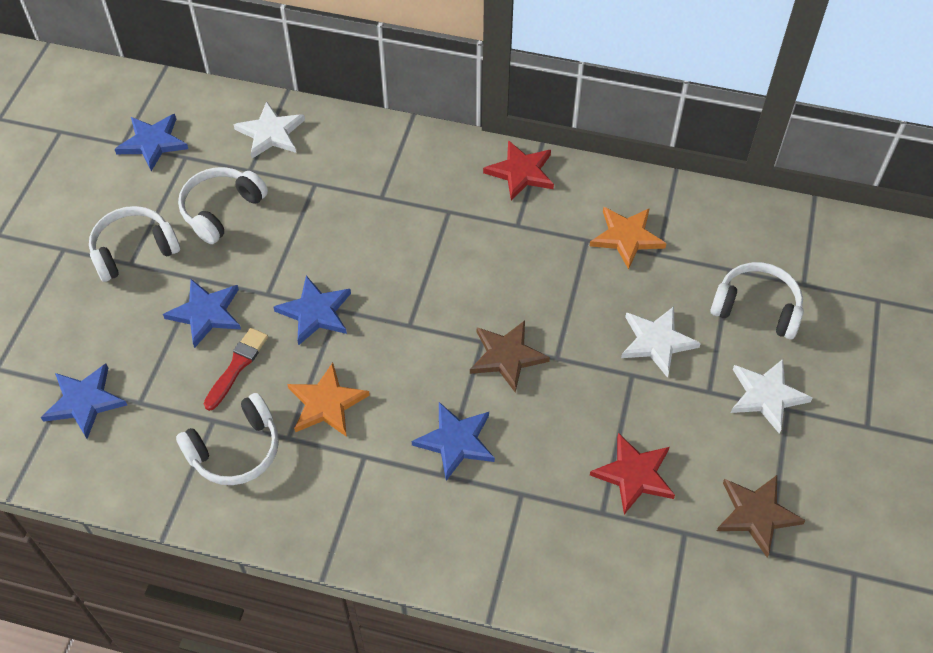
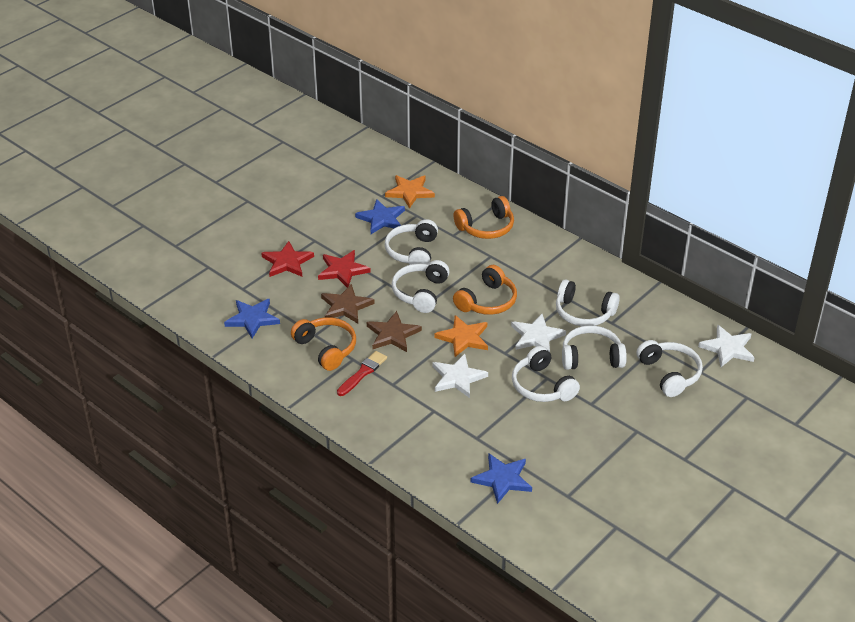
blue star: [41,364,127,439] [115,114,188,171] [163,279,241,348] [273,276,351,345] [412,402,495,481] = 5 -> [224,299,280,338] [355,199,405,234] [471,453,532,504] = 3
orange headphones: none = 0 -> [291,317,356,371] [453,196,514,239] [453,265,517,315] = 3
white headphones: [89,206,180,282] [176,393,279,485] [178,167,268,244] [710,262,804,340] = 4 -> [385,219,438,265] [392,260,450,313] [512,346,580,402] [556,279,620,326] [562,325,627,370] [637,340,703,397] = 6

